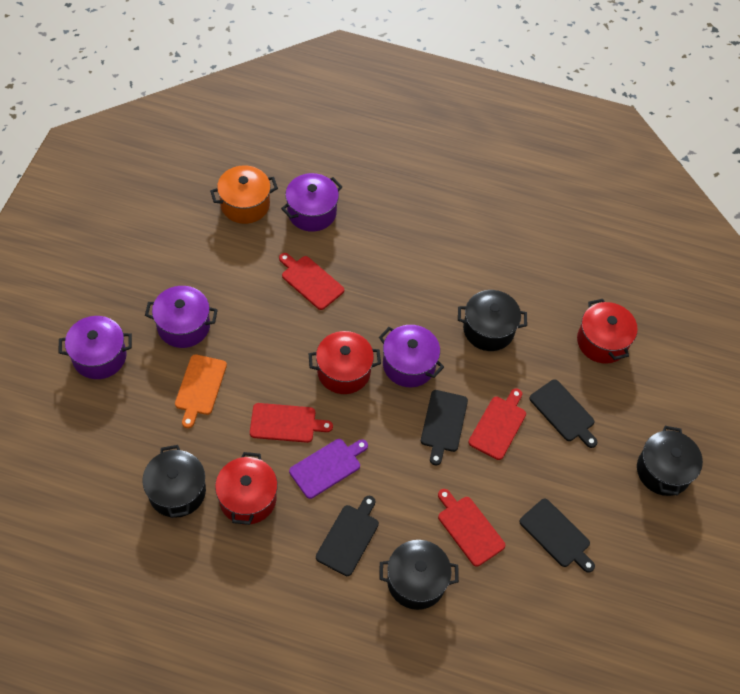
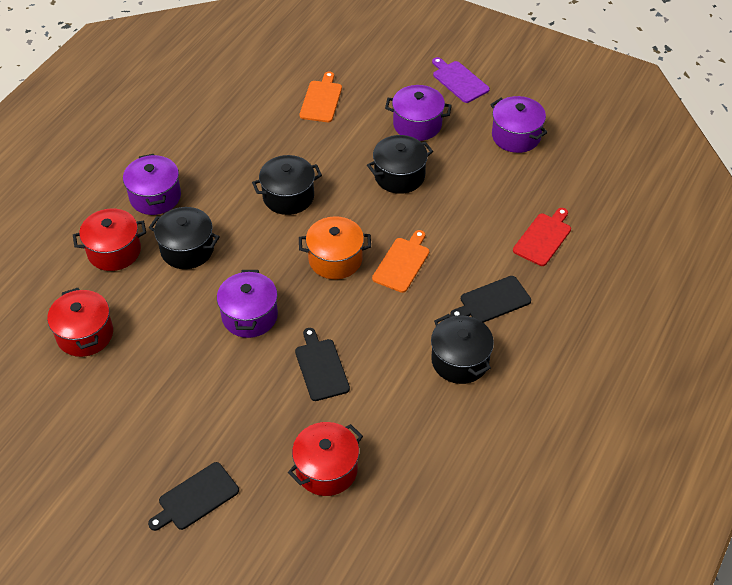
black cutting board: [316,496,379,576] [421,390,468,465] [519,499,595,573] [529,379,597,448] = 4 -> [148,462,239,531] [295,328,350,401] [450,276,531,323] = 3
orange cutting board: [175,354,227,428] = 1 -> [300,71,342,122] [372,230,429,293] = 2
red cutting board: [250,403,333,443] [279,253,344,310] [438,489,505,566] [468,388,526,460] = 4 -> [513,208,571,266] = 1

